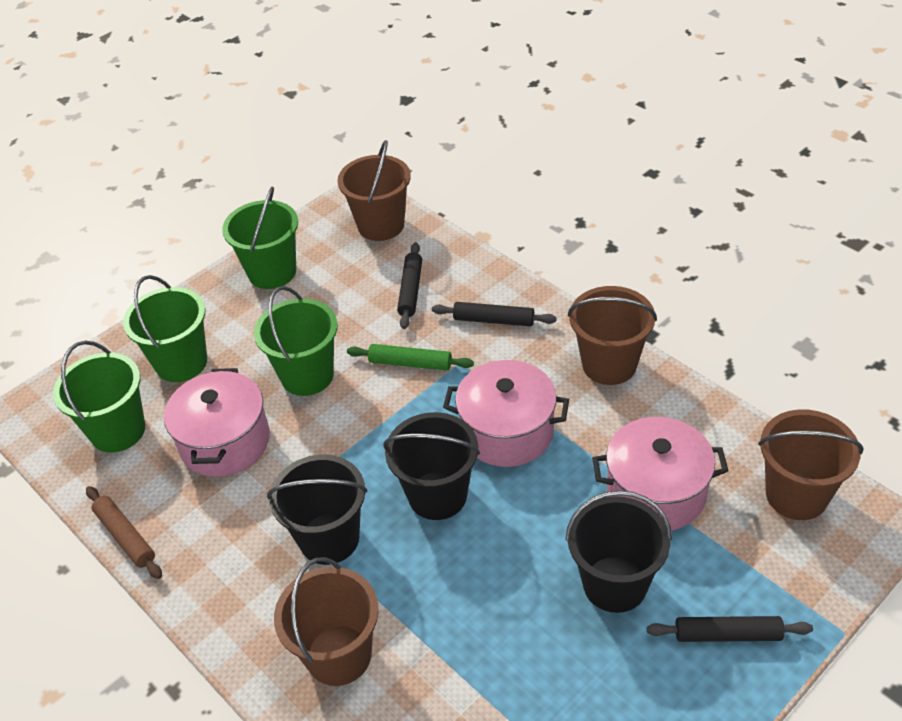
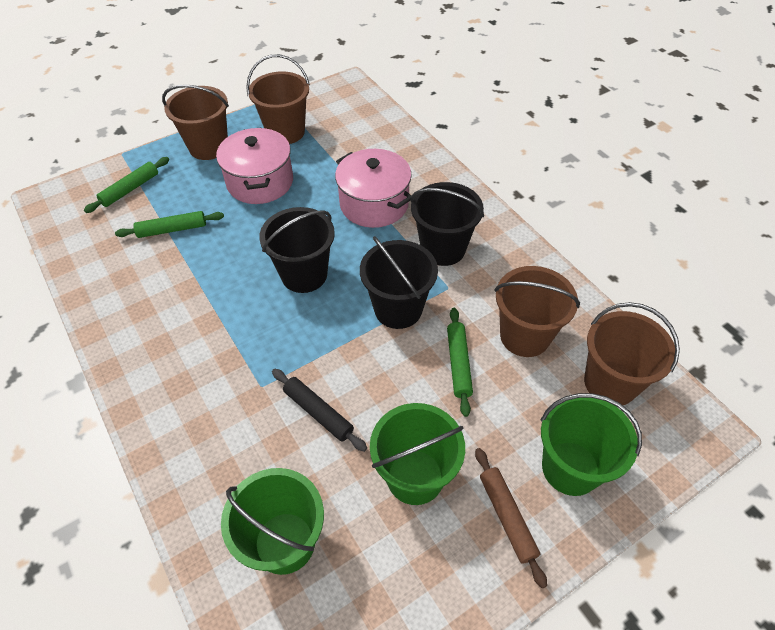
black rolling pin: [397,242,422,329] [432,302,557,327] [647,616,813,642] = 3 -> [272,369,367,452] = 1
green bucket: [53,341,145,453] [123,275,207,382] [222,187,298,289] [254,286,338,396] = 4 -> [221,468,324,575] [370,403,465,505] [540,393,642,496] = 3
green rolling pin: [347,344,474,371] = 1 -> [84,157,169,213] [115,211,224,238] [447,308,473,417] = 3
pink pot: [164,368,270,477] [443,360,569,467] [592,417,729,531] = 3 -> [216,127,293,204] [335,149,412,228] = 2

